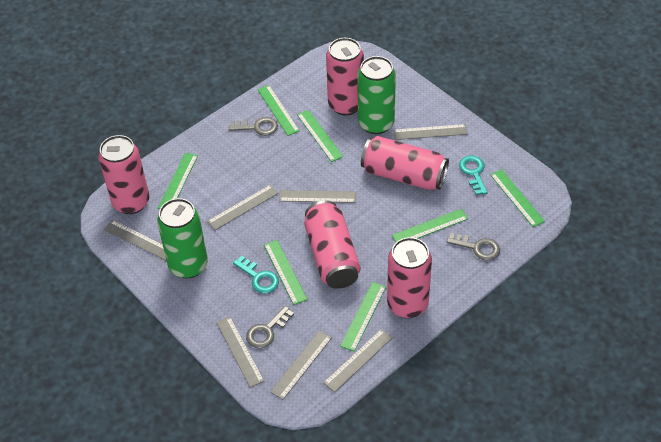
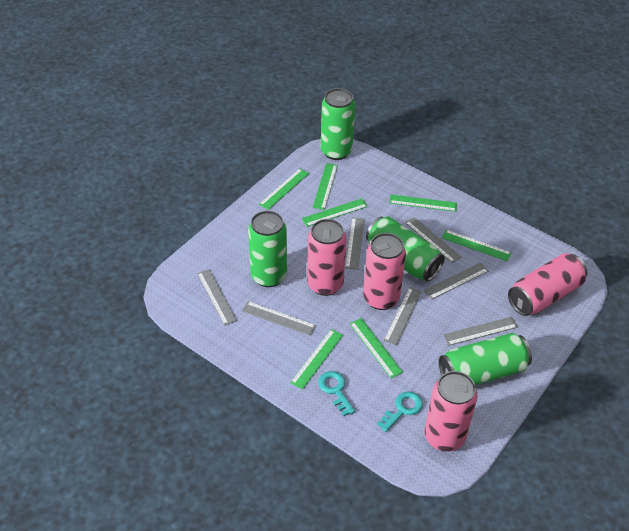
green can: [157,198,208,279] [357,56,396,134] = 2 -> [248,211,287,287] [321,88,355,160] [366,216,445,281] [439,333,532,385] = 4
grey key: [229,117,278,136] [246,306,294,348] [447,233,500,260] = 3 -> none = 0
pink can: [99,135,149,214] [304,200,361,289] [326,38,364,116] [361,136,449,190] [387,237,432,318] = 5 -> [307,219,347,296] [363,233,406,310] [424,371,478,452] [508,253,587,316] = 4

